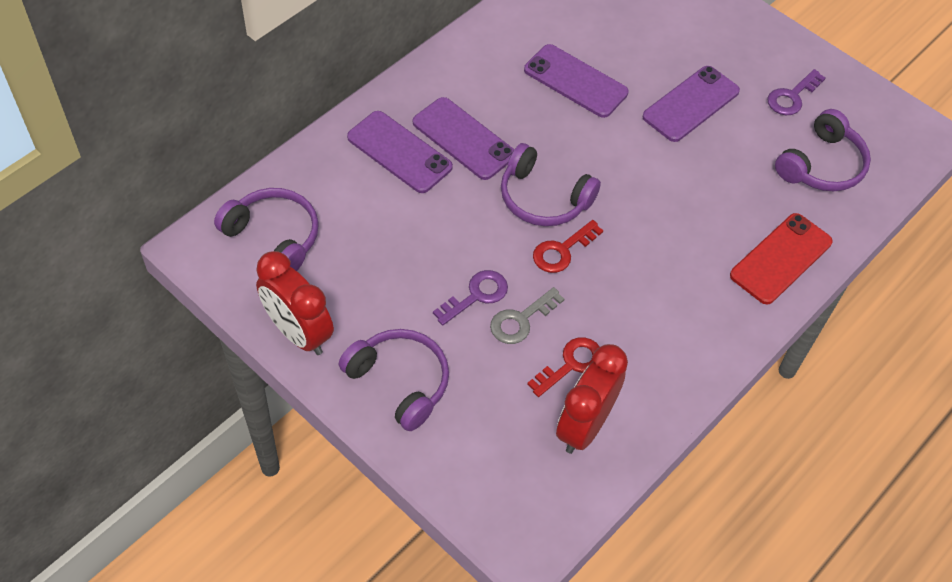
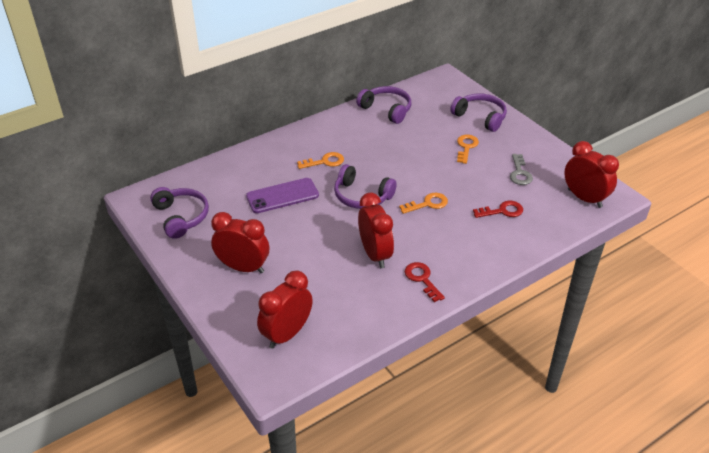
orange key: none = 0 -> [297,152,344,169] [399,193,448,214] [457,135,479,164] = 3
purple key: [433,270,508,325] [767,69,826,115] = 2 -> none = 0
purple phone: [347,111,453,193] [413,97,514,180] [524,44,629,118] [643,66,740,142] = 4 -> [246,178,319,213] = 1
red clock: [256,251,334,355] [556,344,628,454] = 2 -> [211,212,269,273] [257,271,313,349] [358,192,394,268] [564,141,619,208] = 4
red phone: [730,213,833,304] = 1 -> none = 0

